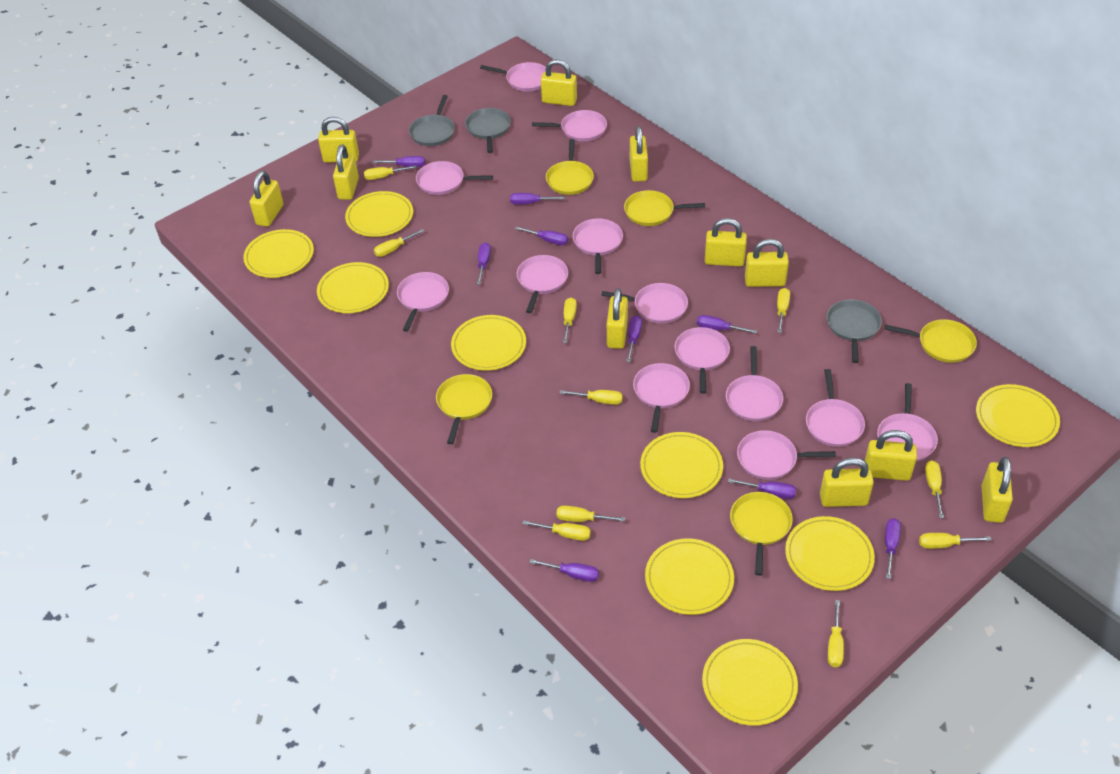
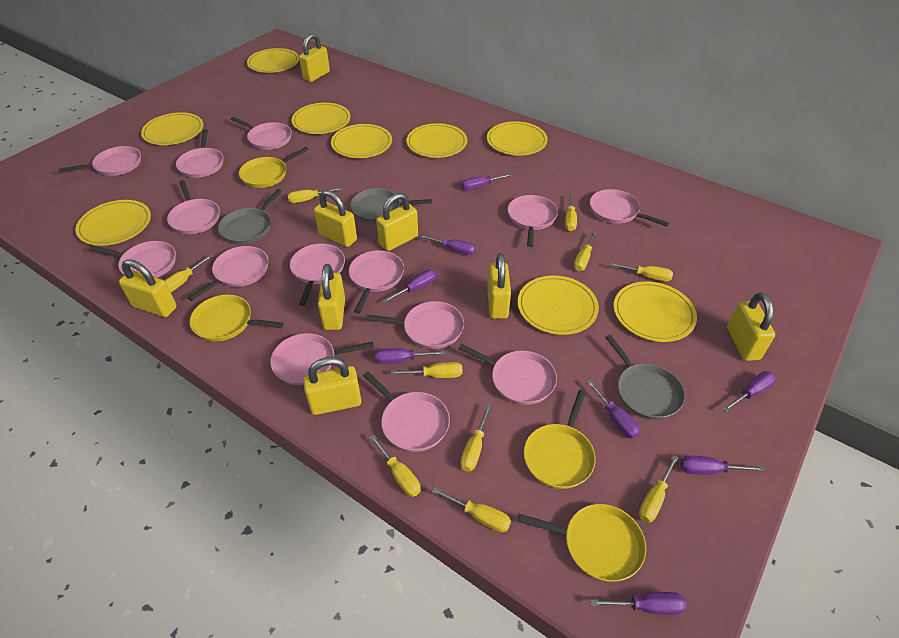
pink pan: [397,272,449,332] [416,161,493,195] [480,62,546,92] [517,255,568,313] [532,110,607,142] [573,218,623,274] [601,283,688,324] [633,363,690,433] [674,327,730,394] [726,346,783,421] [737,430,836,480] [806,369,865,447] [877,383,938,461] = 13 -> [59,146,141,176] [89,241,176,278] [167,180,220,234] [176,129,223,178] [188,246,269,301] [231,117,292,150] [270,333,374,385] [290,244,345,306] [349,250,404,314] [363,371,450,452] [366,301,464,349] [458,344,557,405] [507,195,558,247] [590,189,669,227] = 14
purple screwdriver: [373,156,425,167] [477,243,491,285] [510,193,565,204] [515,226,568,245] [529,559,599,582] [626,316,642,362] [697,315,757,334] [728,478,796,499] [885,518,901,579] = 9 -> [375,348,445,364] [383,269,437,303] [419,235,476,255] [461,174,512,190] [586,380,640,439] [590,592,686,615] [680,456,764,475] [723,371,776,412] = 8
yellow padlock: [250,171,283,227] [318,117,359,163] [333,144,359,200] [541,59,577,106] [607,288,628,349] [630,126,648,182] [705,218,747,267] [745,239,789,287] [820,458,874,507] [865,430,917,481] [981,457,1013,523] = 11 -> [119,259,177,317] [299,33,330,82] [303,357,362,415] [314,190,357,247] [318,264,345,330] [376,193,418,251] [487,253,511,319] [727,292,775,361] = 8
yellow pan: [436,374,492,444] [546,139,594,195] [624,190,705,226] [730,492,793,576] [885,319,977,363] = 5 -> [190,295,284,341] [239,147,309,188] [517,504,646,582] [524,390,596,489] = 4

